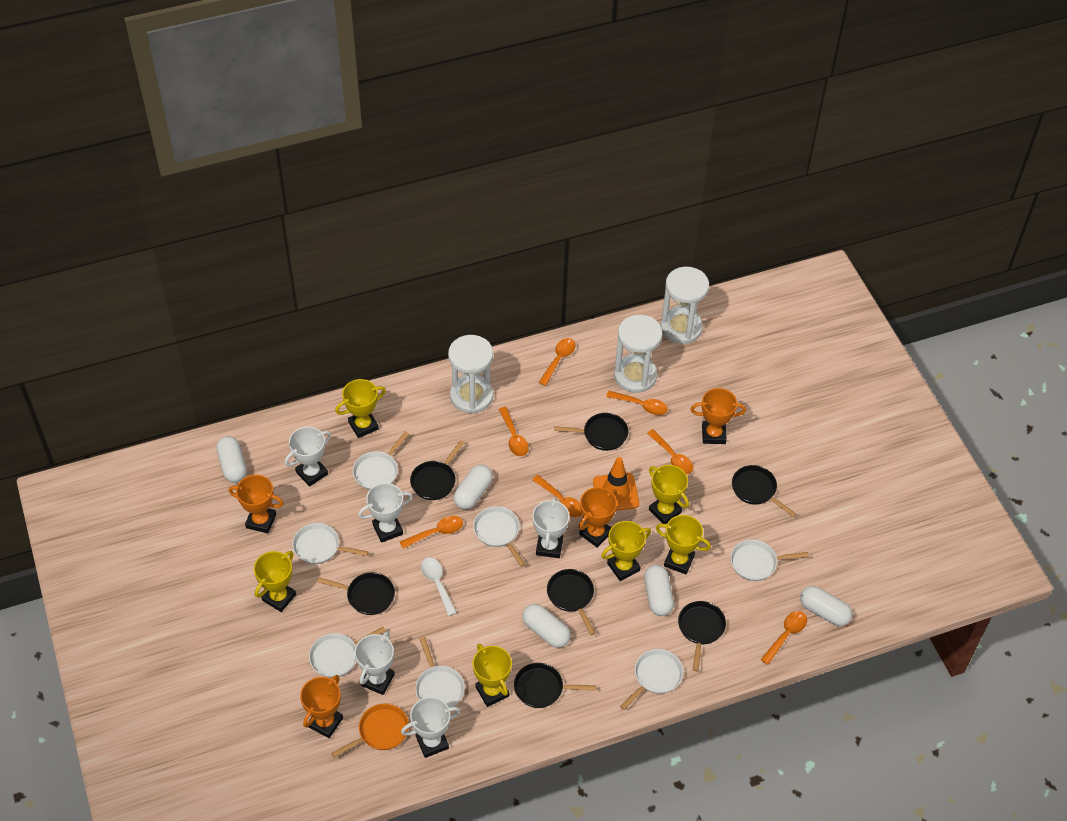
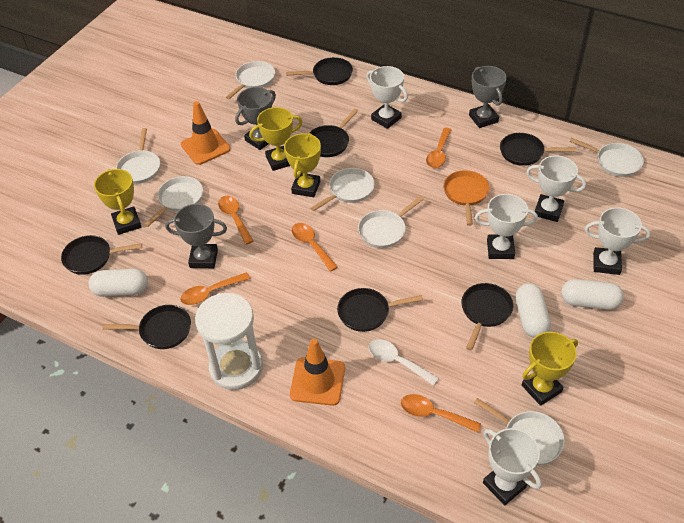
grey trophy: none = 0 -> [165,204,227,268] [235,87,276,150] [469,66,507,128] = 3
orange spoon: [400,516,463,549] [499,407,529,456] [532,475,582,517] [539,338,576,386] [606,391,668,415] [647,429,693,474] [761,611,807,665] = 7 -> [180,272,250,305] [218,196,253,245] [292,223,338,272] [401,394,481,433] [426,128,451,168] = 5
orange traffic cone: [593,457,639,511] = 1 -> [181,101,230,165] [290,338,345,406] = 2
orange trophy: [229,475,284,533] [300,675,343,738] [579,487,617,548] [690,388,746,444] = 4 -> none = 0
white capsule: [216,436,247,483] [454,465,493,509] [522,604,571,648] [644,565,674,616] [800,586,852,626] = 5 -> [89,269,148,297] [516,283,551,338] [561,279,624,310] = 3
white hourglass: [448,335,493,414] [614,315,662,393] [661,267,709,344] = 3 -> [195,293,263,390] = 1
yellow trophy: [254,551,296,612] [335,379,386,438] [473,644,512,707] [601,521,651,581] [649,465,689,524] [656,515,711,574] = 6 -> [94,169,142,235] [249,107,302,171] [284,133,321,197] [522,332,578,406] = 4

